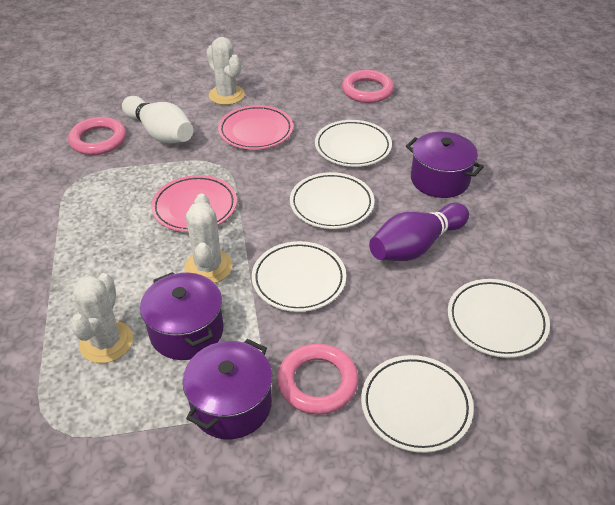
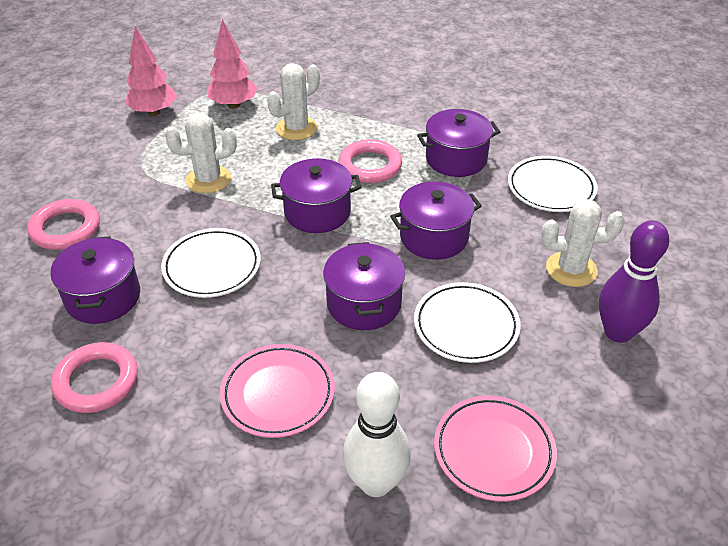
pink tree: none = 0 -> [125,26,177,116] [207,19,258,109] = 2
purple pot: [140,272,224,360] [183,339,272,439] [406,132,484,198] = 3 -> [50,236,140,324] [271,158,362,233] [323,242,405,330] [390,181,482,260] [417,109,500,177] = 5
white plate: [252,241,346,312] [290,172,374,229] [315,120,392,167] [361,355,474,453] [448,279,550,358] = 5 -> [161,228,261,298] [414,282,520,363] [508,156,598,212] = 3

